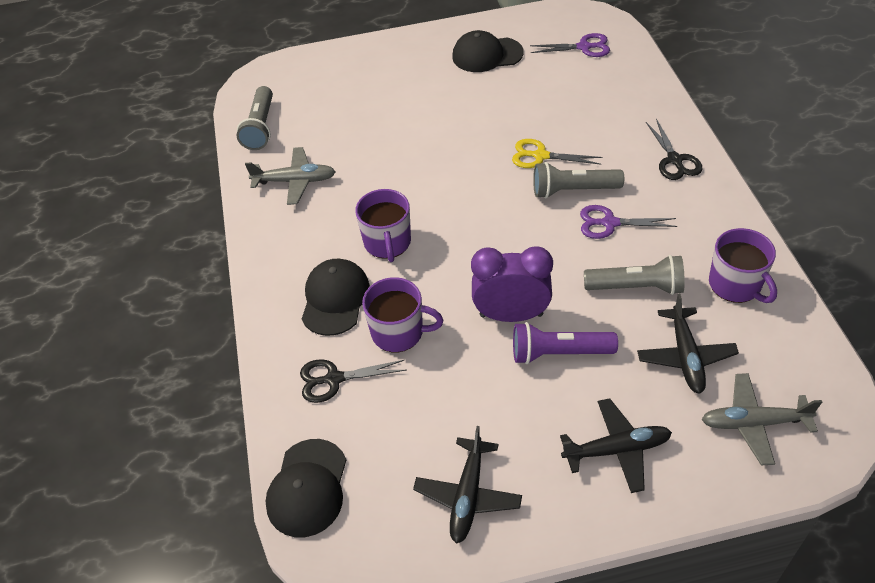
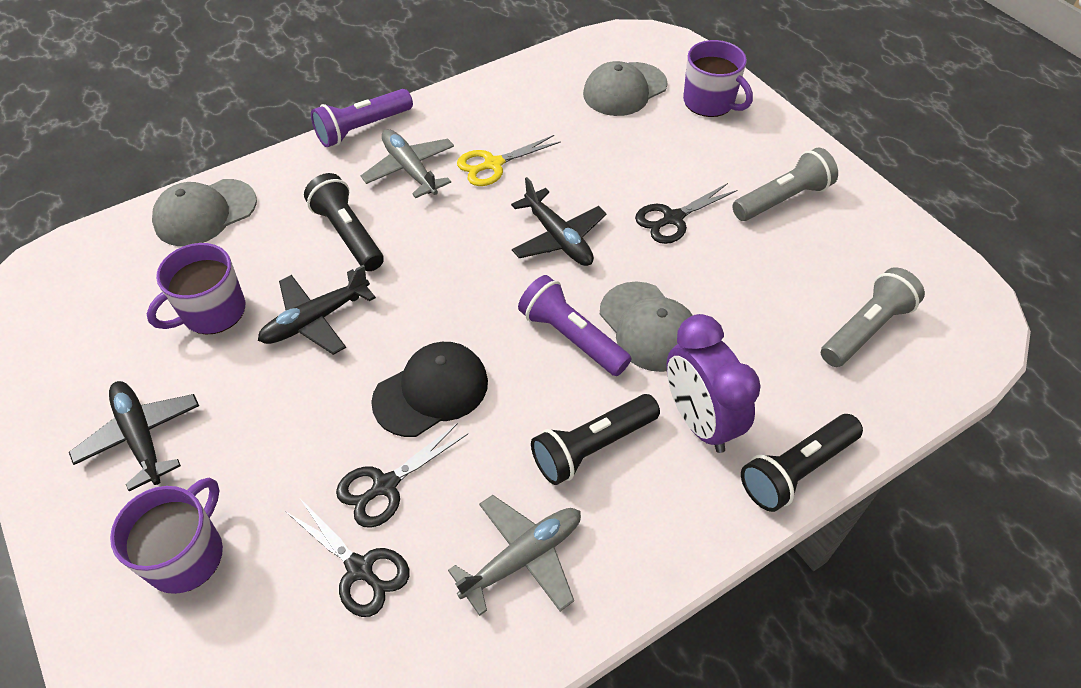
black cap: [265,439,346,537] [302,259,370,336] [452,30,524,72] = 3 -> [371,342,488,437] = 1
black flashlight: none = 0 -> [304,173,384,271] [531,394,660,485] [741,414,863,512] = 3
black scissors: [300,359,406,403] [646,119,702,180] = 2 -> [285,499,409,617] [336,423,468,528] [635,183,738,244] = 3
grey cap: none = 0 -> [152,179,257,246] [583,61,667,116] [600,281,692,372] = 3
grey flashlight: [237,86,273,150] [533,162,624,199] [584,255,685,295] = 3 -> [732,147,838,221] [821,267,925,367] = 2
purple flashlight: [513,322,618,364] = 1 -> [311,89,413,147] [518,275,631,376] = 2
purple scissors: [530,33,610,57] [580,205,677,239] = 2 -> none = 0

